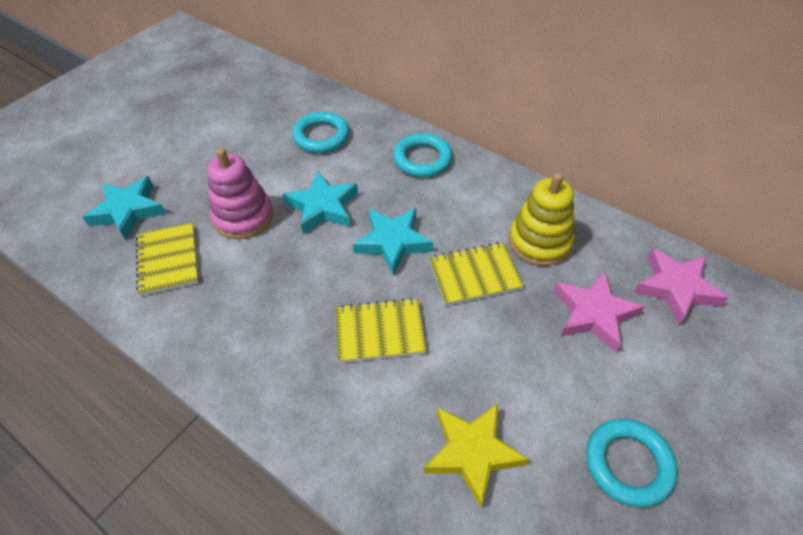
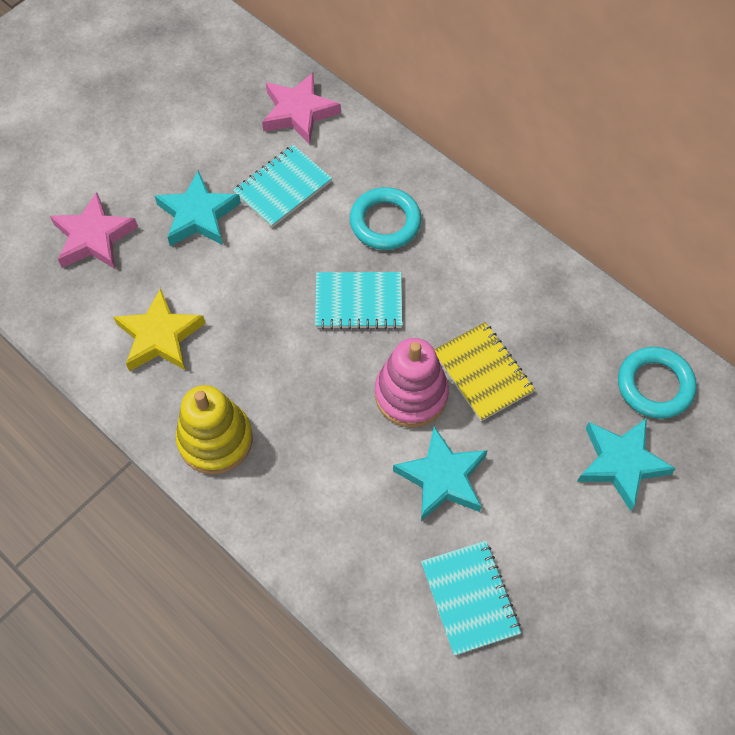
turquoise notebook: none = 0 -> [233,145,332,228] [315,272,402,330] [421,541,521,656] = 3
turquoise ring: [292,112,349,153] [393,133,453,177] [586,418,678,507] = 3 -> [350,187,422,250] [618,347,697,419] = 2
yellow notebook: [136,222,199,296] [335,298,427,363] [429,242,524,306] = 3 -> [434,322,535,421] = 1

